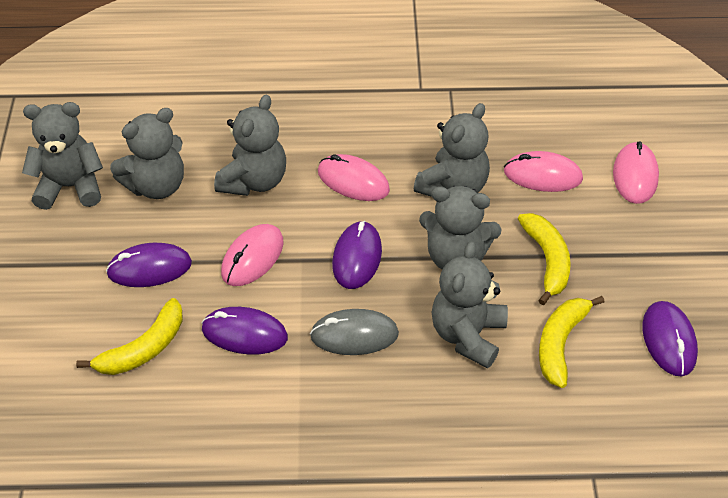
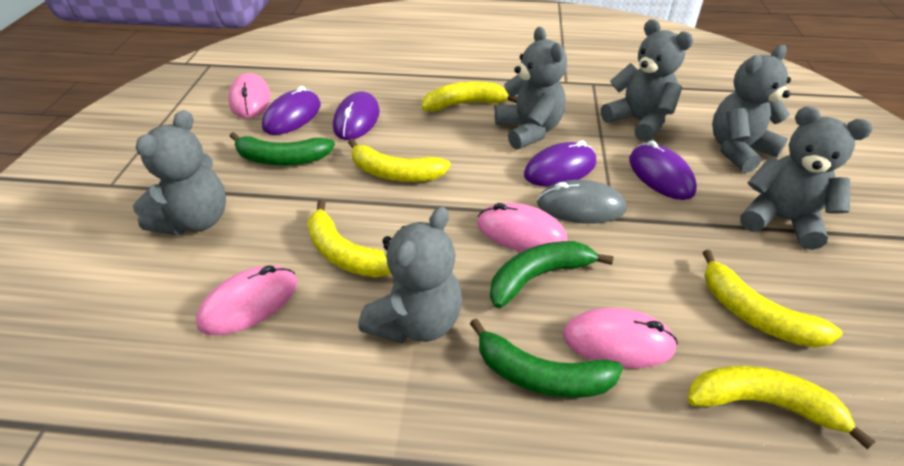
green banana: none = 0 -> [230,132,335,165] [470,318,623,398] [490,241,614,308] = 3
yellow banana: [76,298,183,375] [518,213,571,305] [539,296,604,388] = 3 -> [307,200,391,277] [348,139,450,182] [422,82,517,112] [687,366,876,449] [702,250,843,348] = 5

